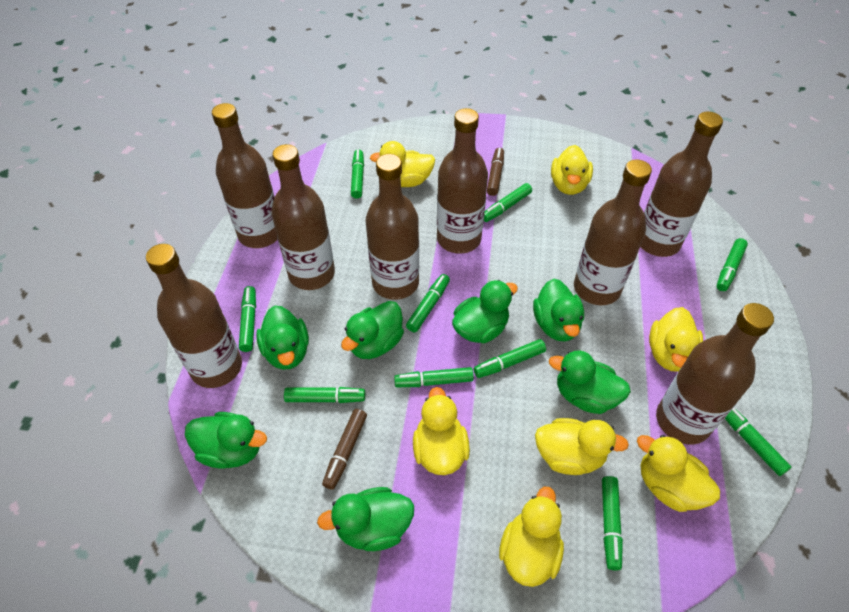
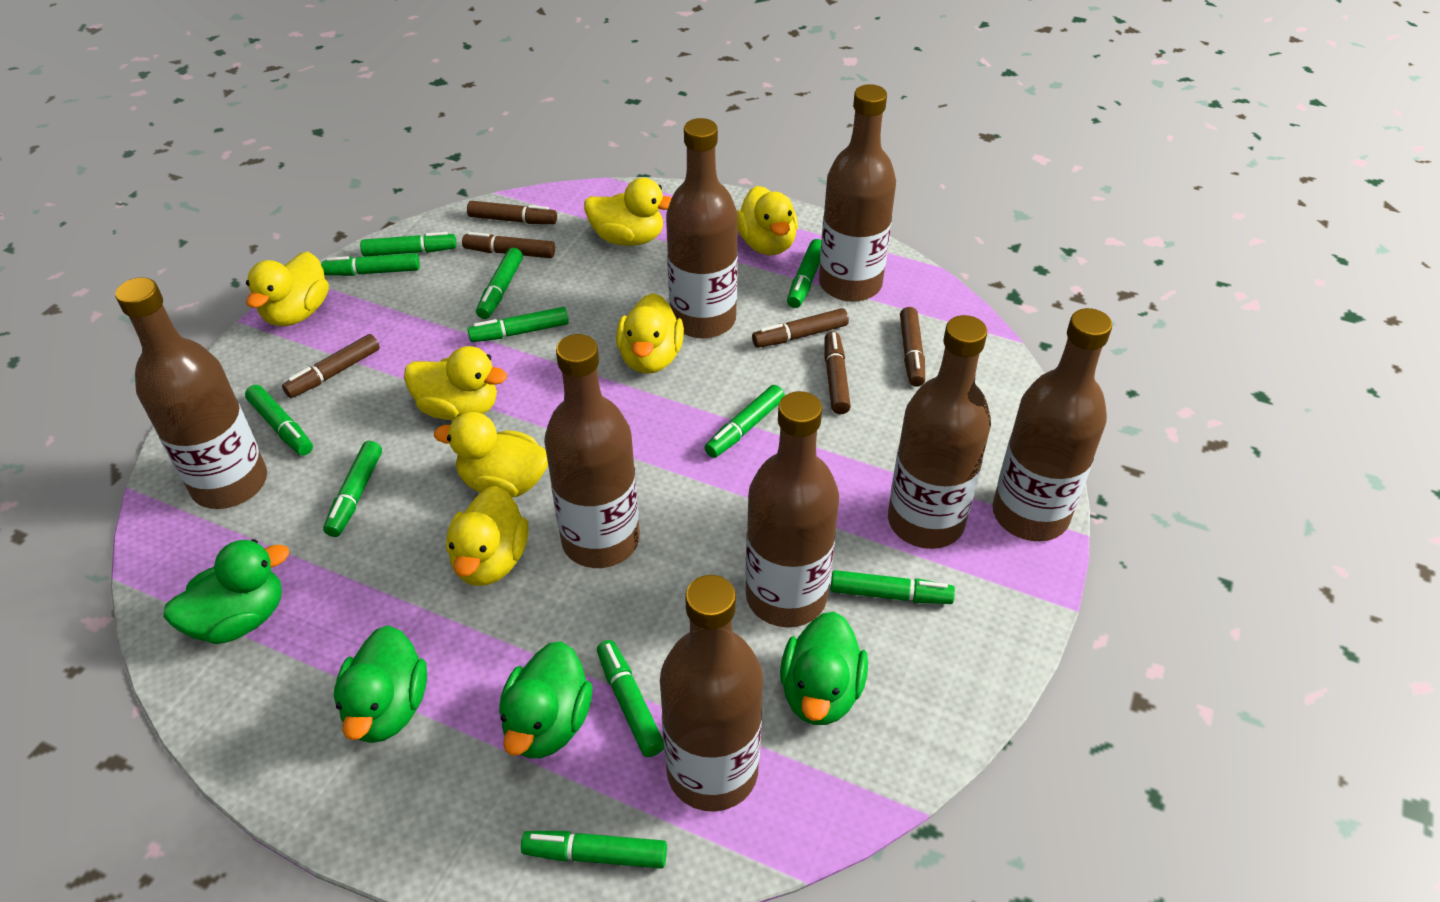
brown marker: [322,409,367,490] [487,148,504,196] = 2 -> [282,334,380,398] [462,232,555,258] [467,201,557,224] [752,308,849,348] [825,332,851,414] [900,307,925,387] = 6
green duck: [185,412,267,469] [256,306,309,370] [317,487,414,551] [341,301,404,359] [452,280,518,343] [533,279,584,341] [549,350,631,414] = 7 -> [163,539,289,644] [334,625,427,743] [499,641,593,758] [780,612,868,725] = 4
green marker: [239,286,256,352] [284,387,365,403] [351,150,364,199] [394,367,474,387] [406,274,450,332] [474,339,546,378] [484,183,532,222] [602,476,623,570] [716,238,748,291] [725,408,791,476] = 10 -> [245,385,313,456] [321,253,420,276] [323,441,382,537] [360,232,457,257] [467,307,569,342] [476,248,523,319] [521,831,667,869] [597,640,664,757] [705,385,785,458] [787,239,821,308] [830,570,955,604] = 11

